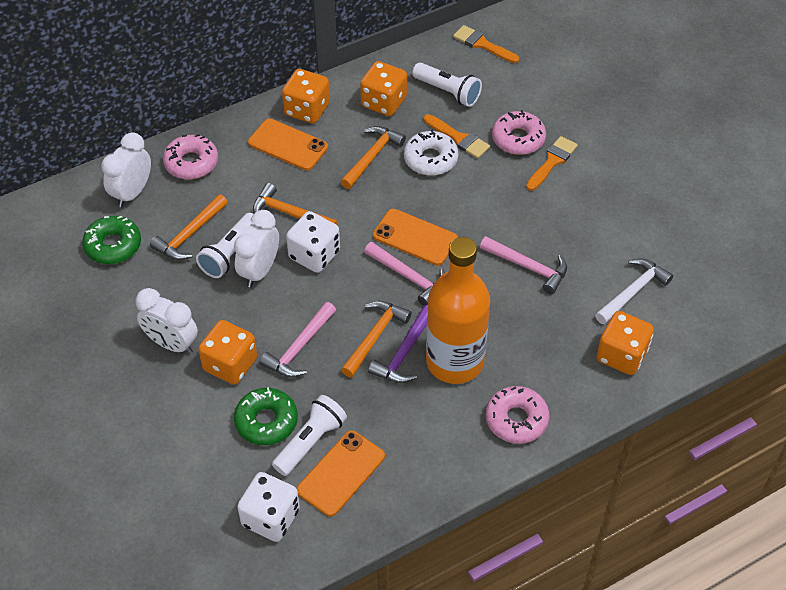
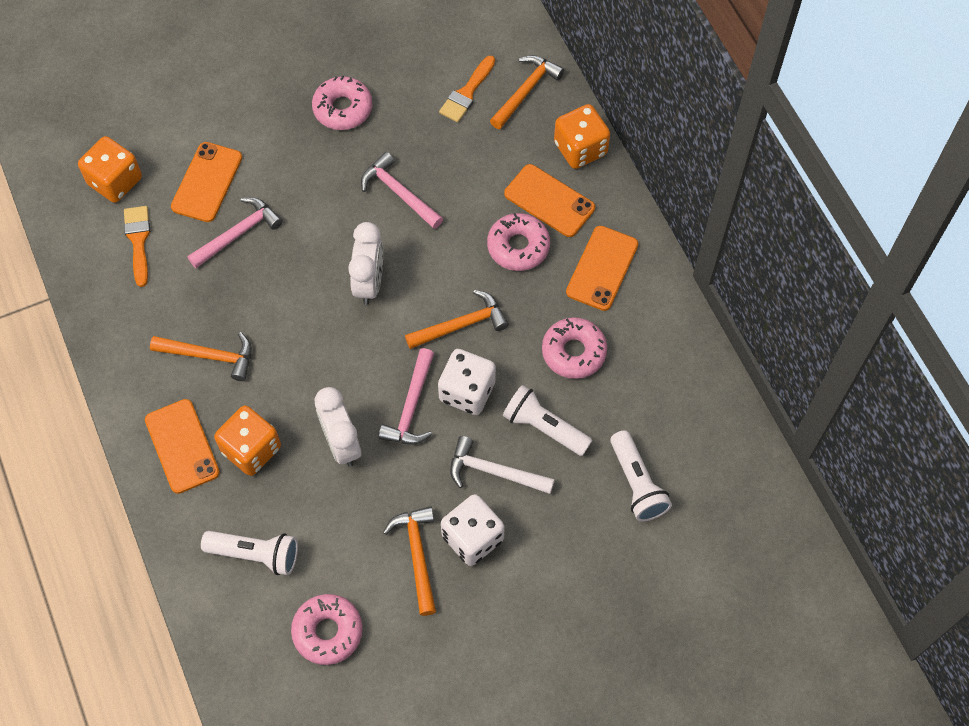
green donut: [82,216,141,264] [234,387,298,445] = 2 -> none = 0
orange bottle: [426,237,490,384] = 1 -> none = 0
orange brush: [423,114,490,159] [453,25,519,63] [526,136,578,191] = 3 -> [124,206,150,287] [439,56,495,122] = 2
orange dice: [198,320,257,385] [282,69,330,124] [360,61,407,116] [596,311,654,375] = 4 -> [78,136,142,203] [214,406,281,476] [554,104,610,169] = 3
orange phone: [248,119,328,170] [297,431,385,517] [373,209,458,266] = 3 -> [145,399,220,494] [171,142,242,222] [504,164,595,237] [566,226,638,311] = 4
pink donut: [163,134,218,179] [486,386,549,444] [492,110,546,155] = 3 -> [291,594,363,665] [312,75,372,130] [487,213,550,271] [542,317,607,379] = 4
purple hammer: [368,305,428,383] = 1 -> none = 0
white clock: [101,132,151,208] [136,288,198,354] [234,210,279,287] = 3 -> [314,387,361,467] [348,222,383,305] = 2
white donut: [404,130,458,176] = 1 -> none = 0

